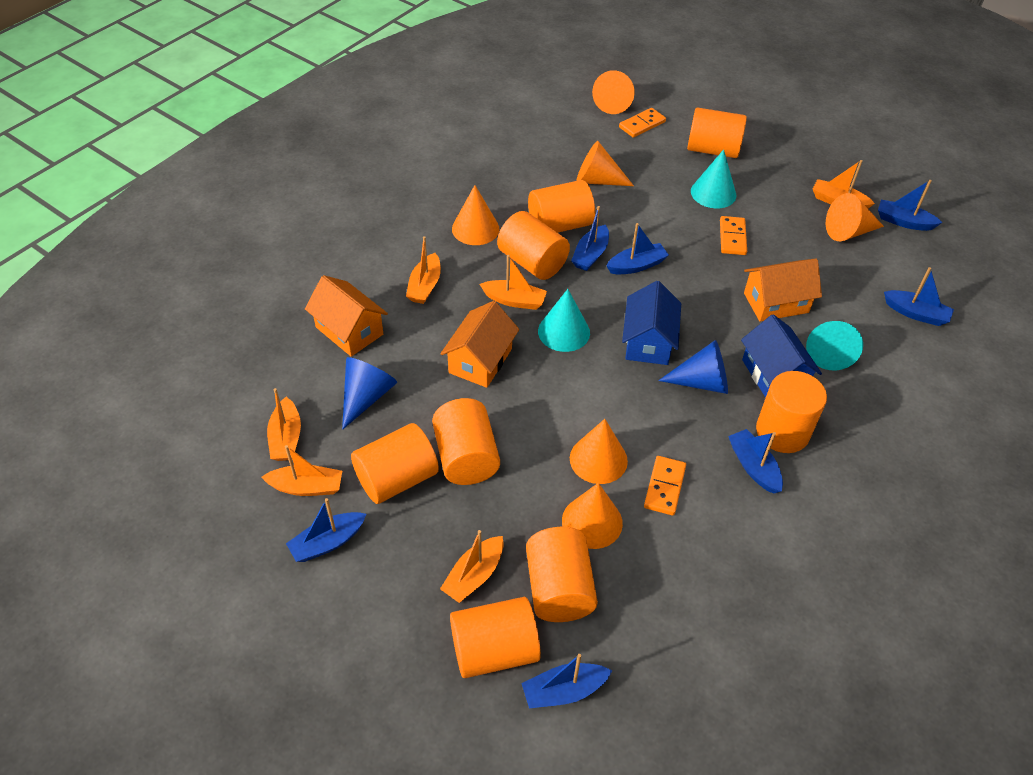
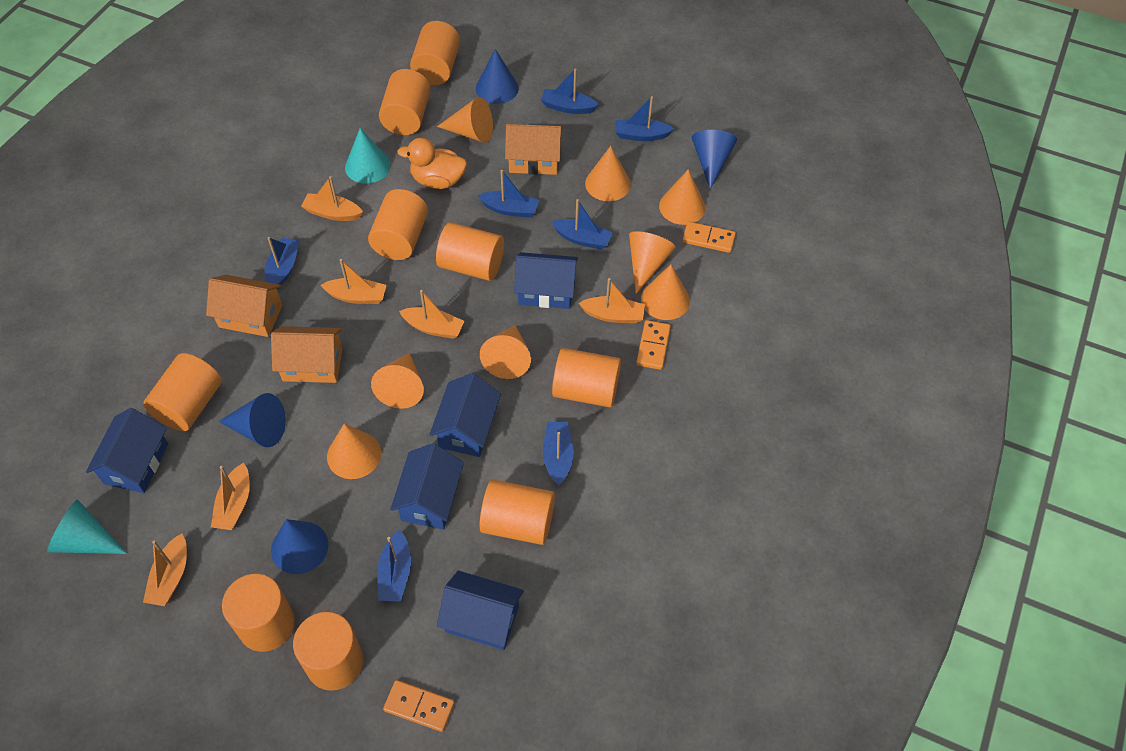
blue cone: [342,357,397,430] [658,340,728,394] = 2 -> [219,393,286,447] [271,519,328,574] [476,49,519,104] [692,130,737,189] = 4
blue house: [622,281,681,365] [741,314,822,398] = 2 -> [86,408,168,493] [390,443,464,529] [429,373,501,457] [437,571,524,650] [514,252,578,309] = 5
orange cone: [452,185,499,245] [562,483,623,549] [570,419,628,484] [576,141,634,186] [592,70,635,114] [826,193,884,241] = 6 -> [327,424,381,479] [371,353,424,409] [437,97,493,143] [480,325,531,379] [585,146,631,201] [629,231,676,294] [641,265,690,320] [659,169,705,225] = 8
orange cylinder: [351,423,439,504] [432,398,500,485] [450,597,541,678] [497,211,570,280] [526,527,598,622] [528,180,595,233] [687,107,747,158] [756,371,827,453] = 8 -> [143,353,222,431] [222,574,295,652] [293,612,363,691] [368,189,428,260] [379,69,431,135] [410,21,460,85] [436,222,504,281] [479,480,555,545] [552,348,621,407] = 9
orange duck: none = 0 -> [397,138,467,189] = 1
turquoise cone: [538,289,590,352] [691,149,736,208] [806,321,863,370] = 3 -> [47,499,127,554] [345,128,391,184] = 2

